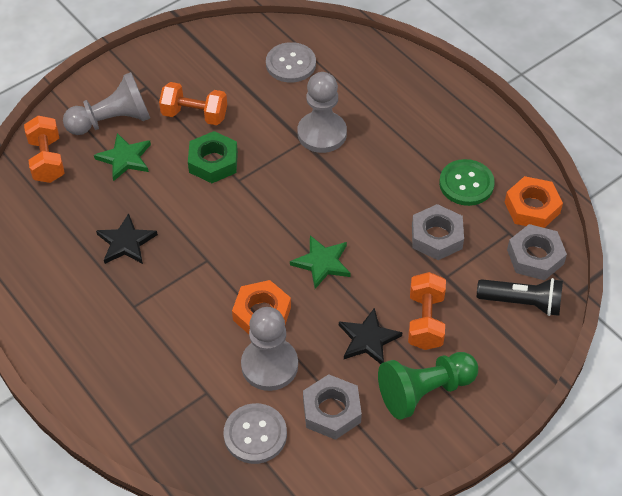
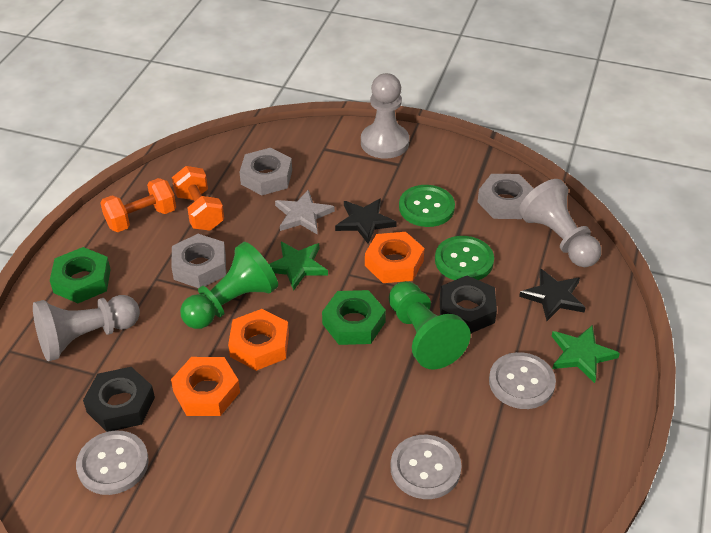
black flashlight: [477,278,563,316] = 1 -> none = 0
black nut: none = 0 -> [83,367,155,432] [440,276,497,334] = 2
green button: [439,159,495,206] = 1 -> [399,185,455,227] [435,236,494,280] = 2
green nut: [188,131,238,183] = 1 -> [50,247,111,303] [322,290,386,345] = 2
green pawn: [378,352,478,420] = 1 -> [180,242,278,329] [389,281,470,369] = 2
grey button: [224,403,287,464] [266,42,316,83] = 2 -> [76,431,149,495] [390,435,462,499] [489,352,556,409] = 3
grey star: none = 0 -> [275,190,335,235] = 1
orange dumbbell: [24,116,65,183] [159,82,227,125] [408,272,446,350] = 3 -> [100,178,176,232] [172,166,224,231] = 2
orange nut: [232,280,291,334] [505,176,563,228] = 2 -> [171,357,240,416] [228,309,289,371] [365,232,425,283] = 3

